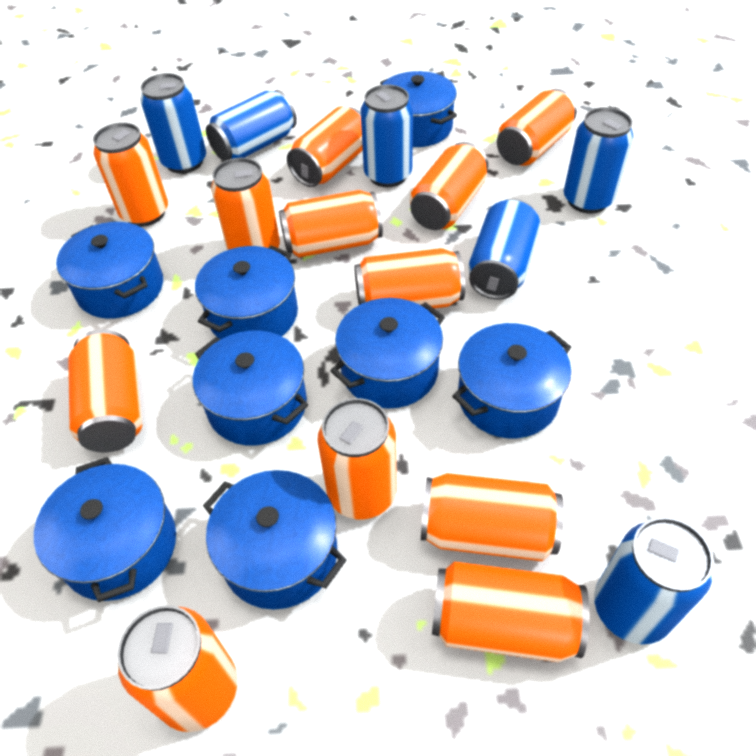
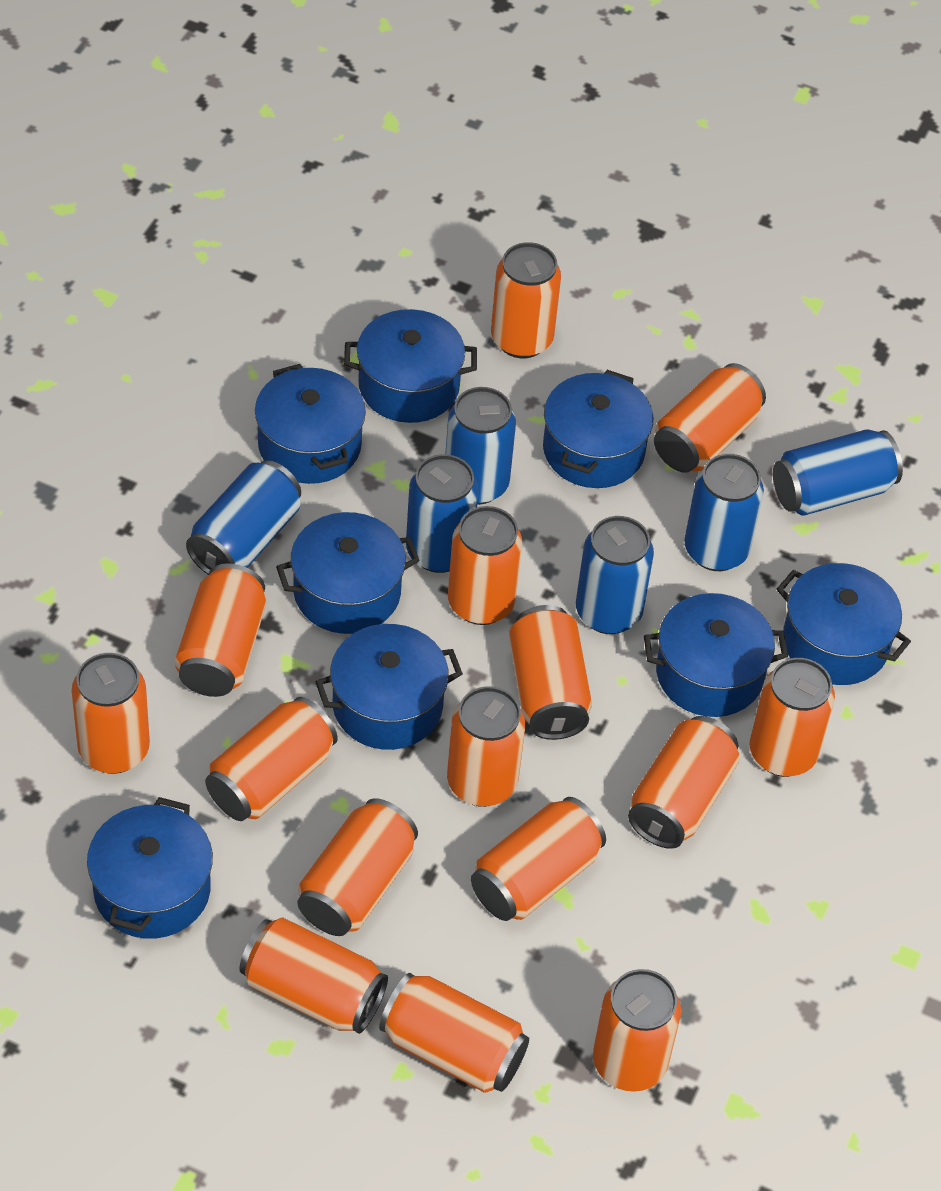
orange can: [68,329,142,452] [93,122,168,227] [117,605,237,732] [211,158,280,250] [279,190,383,258] [287,106,363,187] [317,398,397,519] [354,248,465,308] [410,142,488,230] [421,473,564,561] [432,561,590,662] [497,89,577,166] = 12 -> [72,653,150,774] [175,564,266,697] [205,697,337,821] [239,917,388,1034] [298,798,418,936] [379,973,529,1093] [447,686,525,807] [448,506,522,625] [471,797,606,921] [491,242,561,358] [509,605,592,740] [593,969,681,1092] [628,716,740,849] [654,363,766,473] [749,658,835,777] = 15

